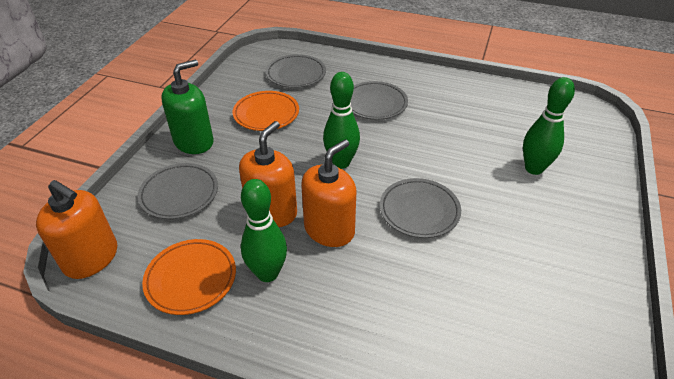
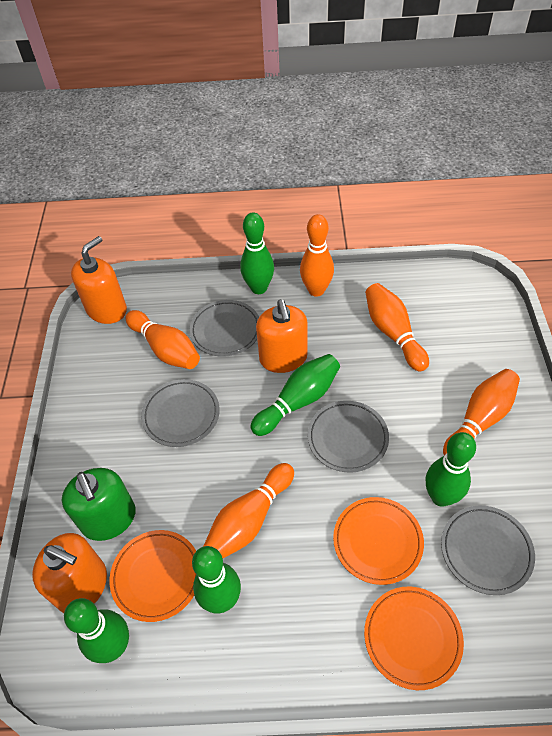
green bowling pin: [241,179,287,282] [323,72,360,169] [523,77,575,175] = 3 -> [64,598,129,663] [192,546,241,614] [240,213,274,294] [250,354,340,436] [426,432,476,507] = 5
orange bowling pin: none = 0 -> [126,310,200,369] [203,463,294,558] [300,214,334,297] [365,283,429,372] [443,369,520,455] = 5
orange plate: [142,239,236,315] [233,91,299,131] = 2 -> [109,530,196,622] [333,497,424,585] [364,586,464,690] = 3

